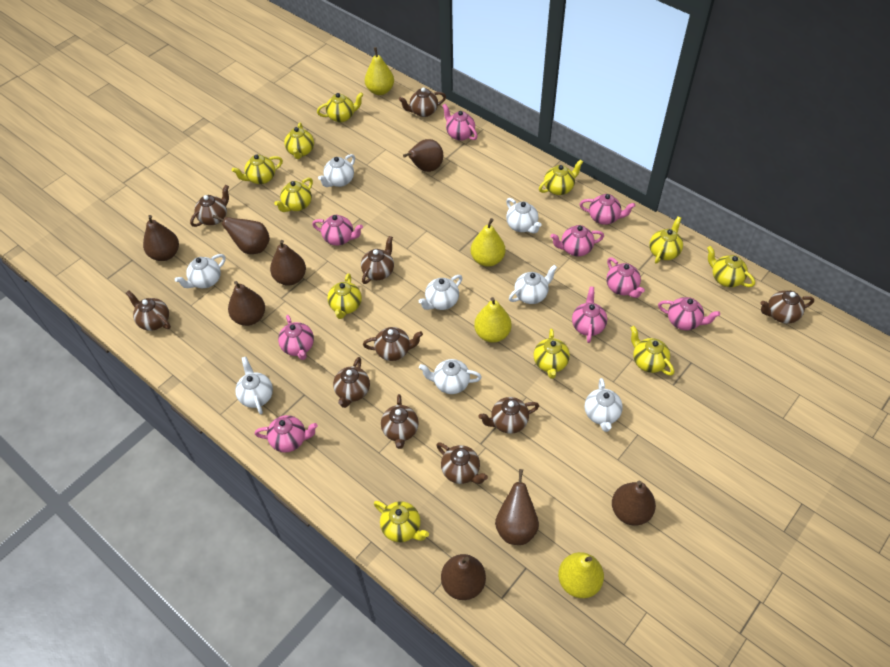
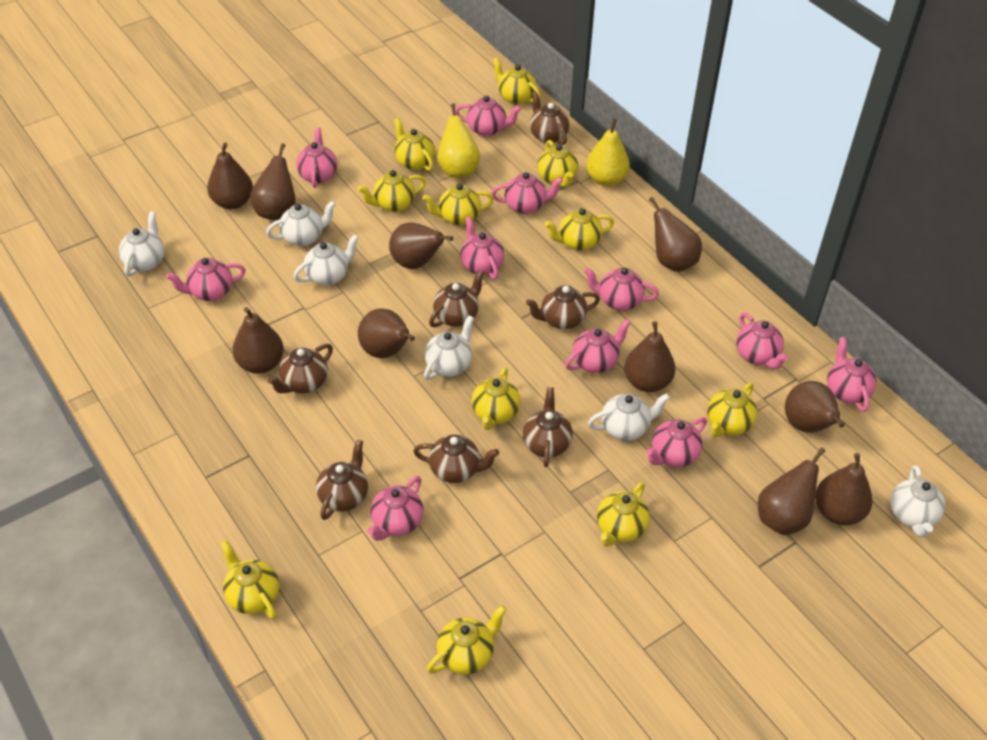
brown pear: [143,215,179,261] [213,215,270,254] [228,281,265,326] [270,240,306,285] [403,139,443,172] [441,554,486,600] [495,469,539,545] [612,481,656,526] = 8 -> [207,143,253,209] [232,307,284,374] [250,143,296,220] [358,308,415,358] [389,222,453,269] [624,321,676,392] [649,197,702,272] [758,447,825,535] [785,381,845,433] [816,453,873,525] = 10
brown teapot: [126,290,171,331] [190,185,229,227] [333,357,370,408] [361,236,394,284] [363,327,423,361] [381,394,419,449] [399,87,446,117] [436,442,488,484] [479,397,539,434] [760,290,814,324] = 10 -> [268,343,333,393] [316,440,368,520] [413,434,499,483] [429,270,484,328] [523,387,573,467] [526,285,600,329] [530,91,569,145] = 7
pink teapot: [255,415,318,453] [278,315,314,360] [312,215,363,246] [442,104,478,141] [550,225,604,256] [572,287,607,343] [579,194,636,225] [606,257,645,298] [658,297,720,330] = 9 -> [166,258,246,301] [296,128,337,188] [367,476,423,541] [455,96,521,137] [460,216,504,280] [491,172,563,214] [565,319,631,373] [584,267,659,311] [646,417,707,467] [736,312,788,369] [827,337,877,412] = 11
white teapot: [175,254,225,288] [235,357,273,415] [318,154,355,187] [419,275,462,310] [419,359,482,394] [506,198,542,233] [509,265,557,304] [585,378,623,432] = 8 -> [119,211,164,277] [266,200,336,246] [294,234,359,285] [424,315,474,380] [588,393,670,441] [890,465,945,537] = 6
yellow pear: [365,47,394,95] [471,218,505,267] [474,297,512,342] [558,552,604,598] = 4 -> [437,103,480,178] [586,119,630,186] = 2

